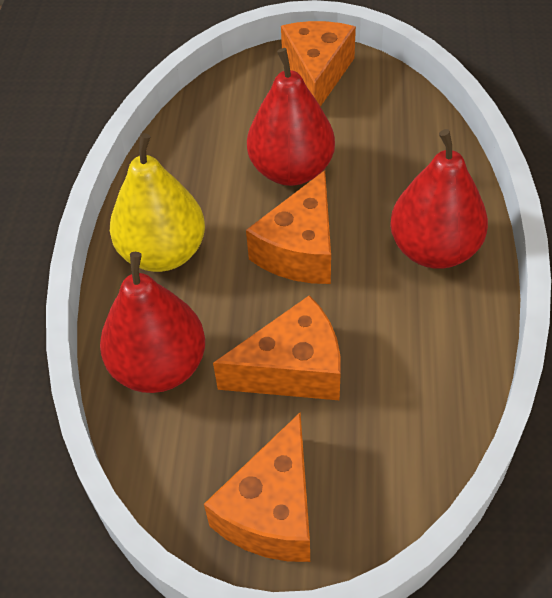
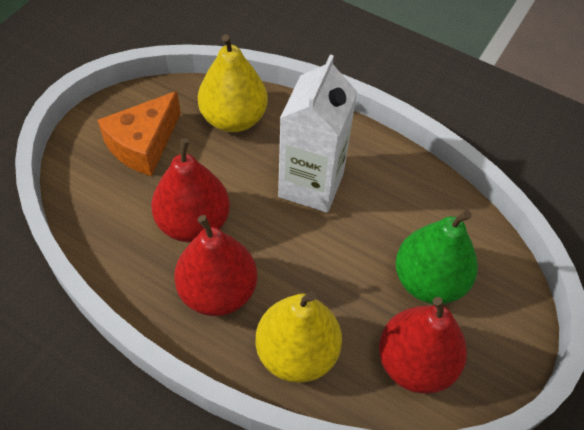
green pear: none = 0 -> [395,210,478,304] = 1
orange cheese: [204,413,310,562] [213,295,341,400] [246,170,331,284] [281,21,356,107] = 4 -> [97,91,181,176] = 1
white carton: none = 0 -> [278,54,357,213] = 1
yellow pear: [110,133,205,272] = 1 -> [198,34,268,132] [255,291,342,383] = 2

